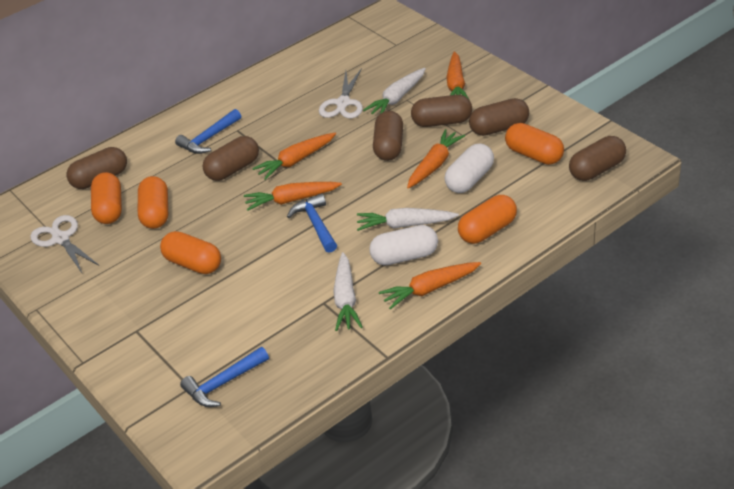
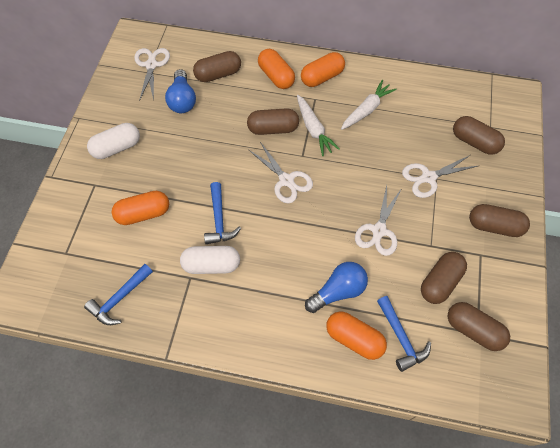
blue light bulb: none = 0 -> [165,69,196,113] [305,262,368,313] = 2
orange capsule: [91,172,122,224] [138,176,168,229] [160,231,221,274] [458,195,517,244] [505,123,564,165] = 5 -> [112,191,169,225] [258,49,295,89] [301,52,345,87] [326,311,387,360] = 4
orange carrot: [244,182,342,211] [252,133,336,180] [379,262,481,309] [407,129,465,189] [446,51,469,99] = 5 -> none = 0
white carrot: [333,252,363,331] [357,208,459,231] [363,68,426,114] = 3 -> [297,95,340,156] [341,80,397,130] = 2
white scissors: [30,215,99,273] [319,68,363,118] = 2 -> [134,48,170,101] [249,142,313,203] [355,185,402,256] [402,155,477,198] = 4

